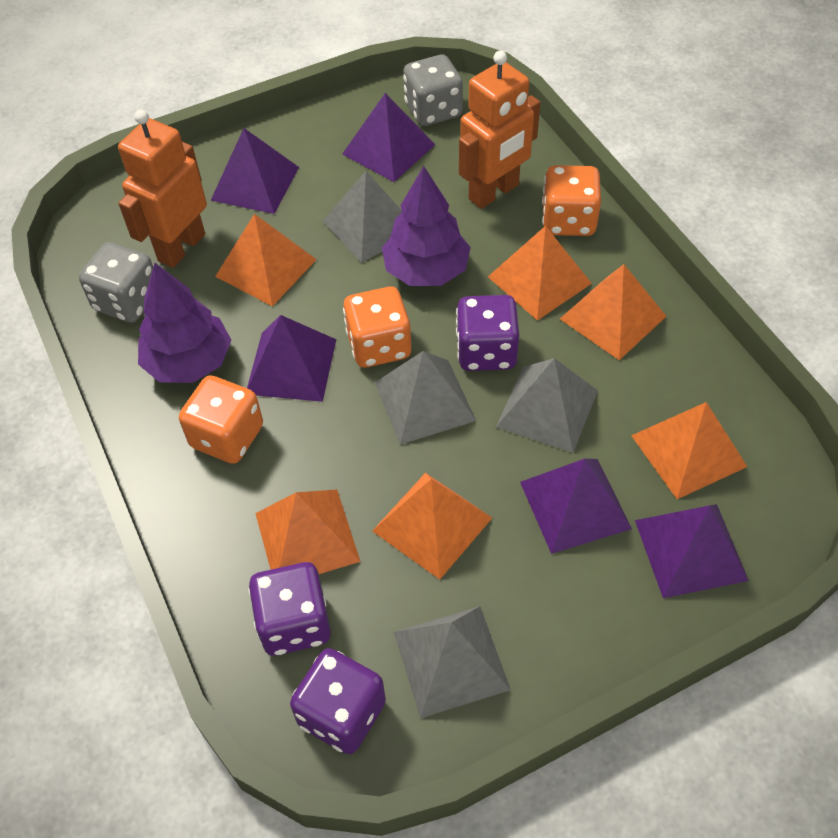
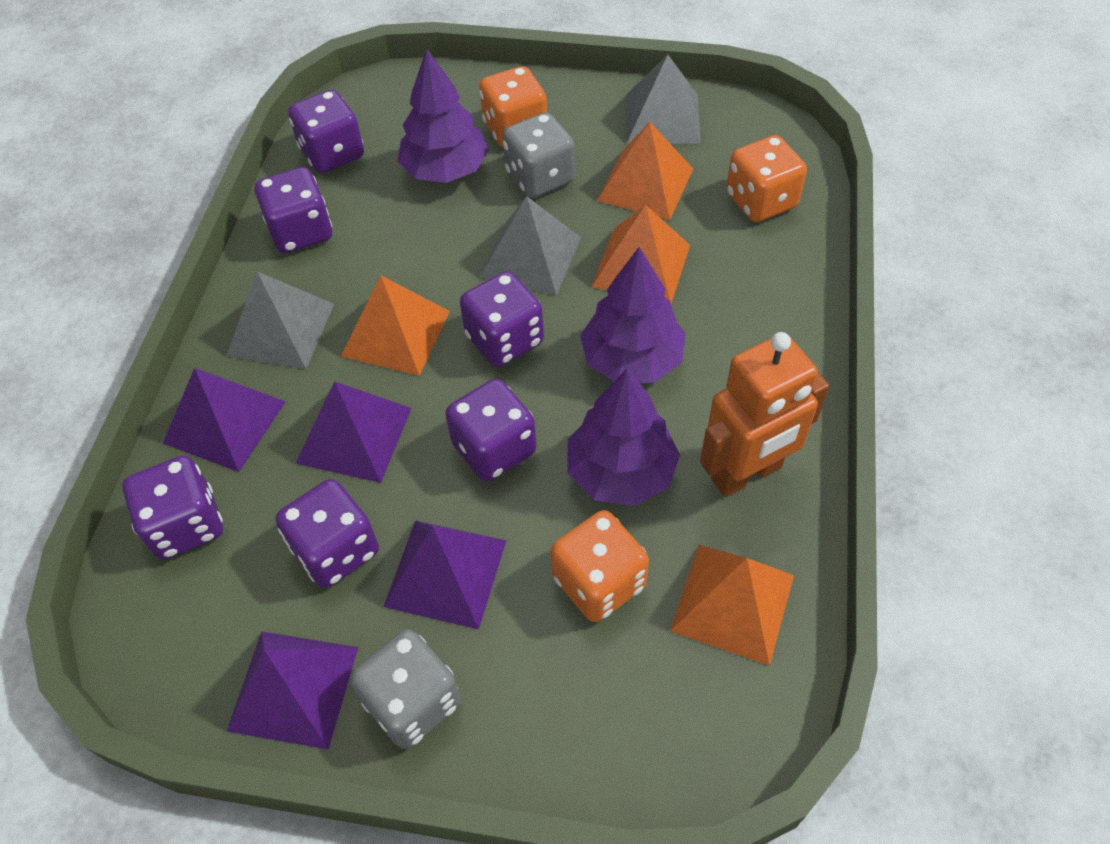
grey pyramid: [323,171,402,263] [375,351,476,445] [394,606,511,718] [496,358,598,453] = 4 -> [227,271,334,369] [480,196,581,296] [626,55,701,144] = 3
orange pyramid: [215,214,317,307] [255,490,361,574] [372,473,492,580] [488,226,592,320] [560,264,666,360] [631,402,747,499] = 6 -> [340,275,450,376] [591,205,690,304] [597,122,693,220] [670,545,794,666] = 4
orange robot: [118,110,207,268] [459,51,540,209] = 2 -> [700,332,829,497] = 1
purple dice: [248,562,331,656] [290,648,386,754] [456,295,519,371] = 3 -> [122,455,223,559] [255,167,332,253] [276,479,379,588] [288,90,364,173] [445,379,537,481] [460,271,544,367] = 6
purple pyramid: [211,128,299,214] [247,315,336,402] [342,93,435,182] [520,459,632,554] [635,504,749,598] = 5 -> [163,368,286,472] [227,631,358,749] [295,381,412,483] [384,520,506,629] = 4
purple tree: [138,263,231,383] [382,166,471,286] = 2 -> [397,48,489,183] [568,369,680,506] [580,247,686,383] = 3

